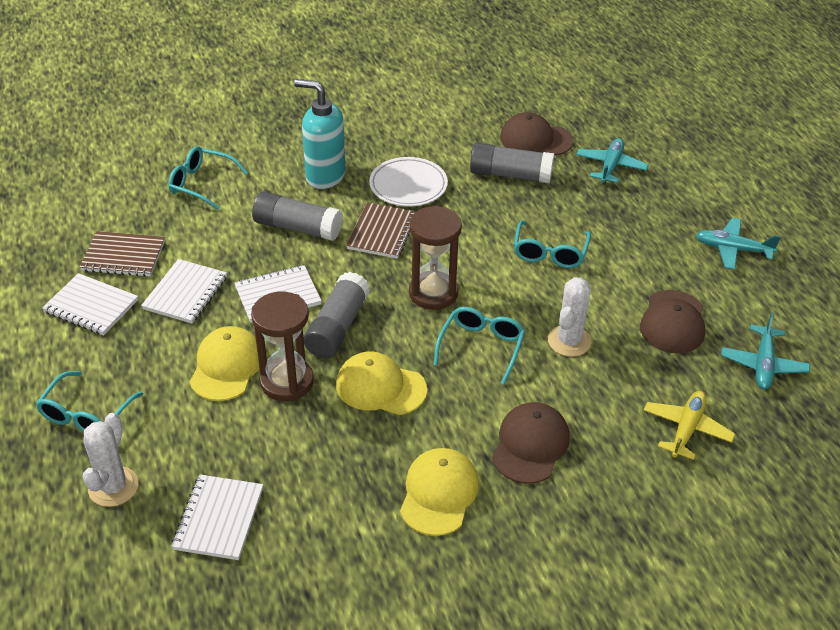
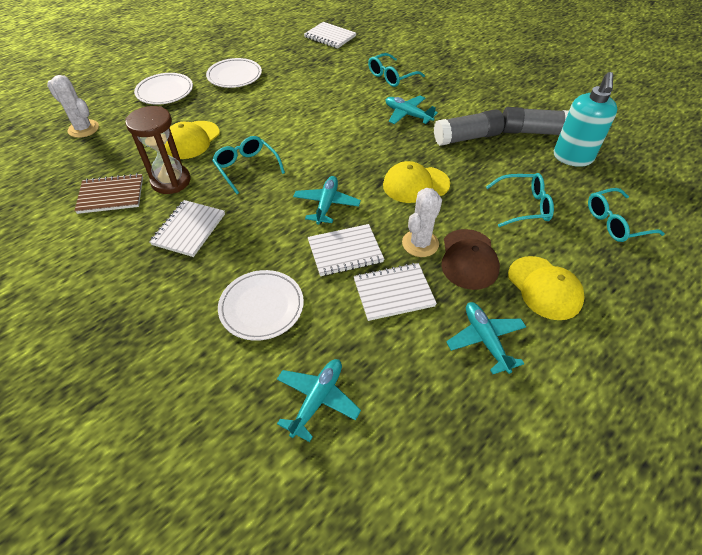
brown cap: [492,402,570,484] [500,112,574,155] [640,290,705,353] = 3 -> [441,229,500,290] = 1
brown hourglass: [251,292,314,401] [409,205,462,310] = 2 -> [125,106,190,194] = 1
brown notebook: [80,231,165,277] [346,202,416,259] = 2 -> [75,173,143,214] = 1
grey glue stick: [252,191,342,241] [303,272,370,358] [470,143,554,184] = 3 -> [434,109,504,146] [503,107,569,135] = 2
turquoise plane: [576,138,648,184] [696,218,781,270] [721,313,810,389] = 3 -> [277,359,361,442] [293,176,361,225] [386,96,438,124] [446,302,526,374] = 4
white plate: [369,157,448,207] = 1 -> [134,73,193,105] [206,58,262,88] [218,270,304,341] = 3
yellow plane: [643,391,735,460] = 1 -> none = 0

